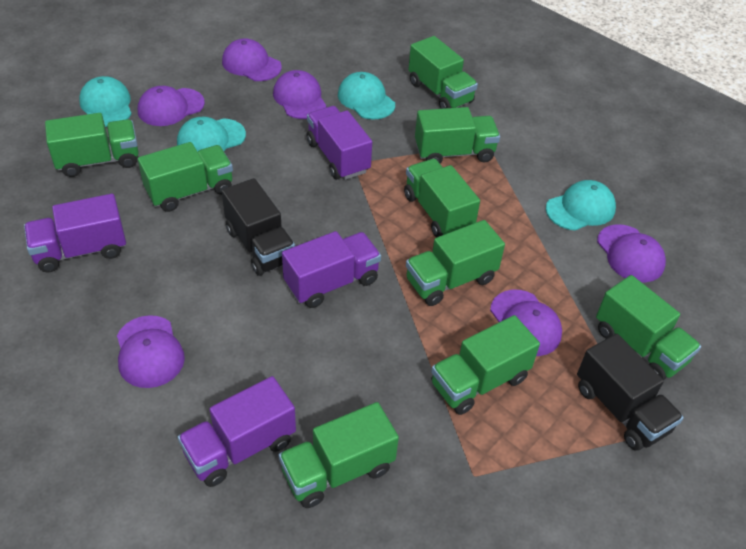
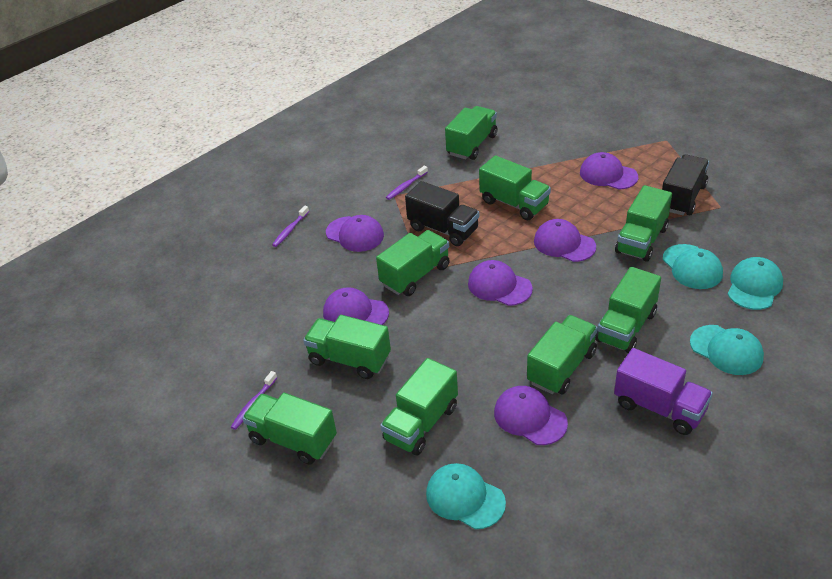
purple toothbrush: none = 0 -> [231,371,277,430] [272,206,309,247] [386,166,428,200] = 3
purple truck: [24,194,126,273] [178,376,296,487] [282,231,381,308] [307,106,372,180] = 4 -> [614,348,713,435] = 1

